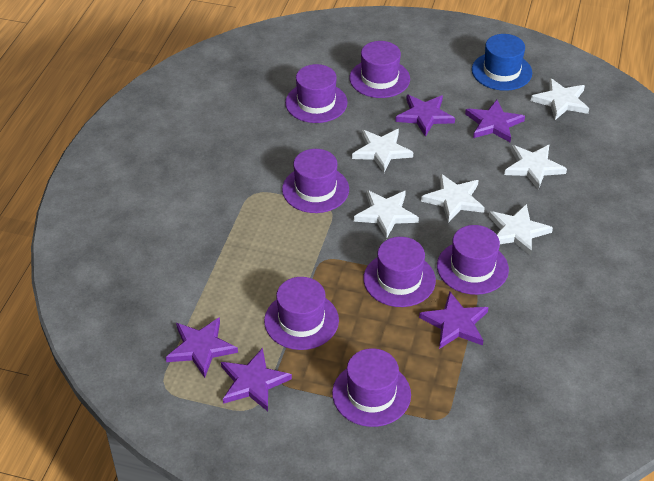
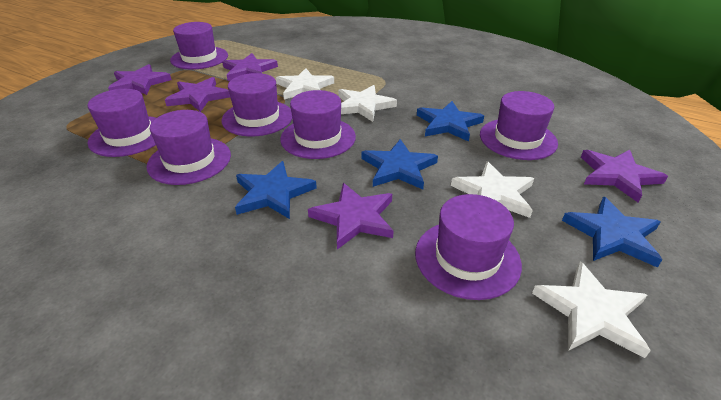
blue hat: [472,34,532,91] = 1 -> none = 0
blue star: none = 0 -> [235,161,317,219] [362,139,438,189] [417,101,484,142] [562,196,662,268] = 4
white star: [352,129,413,173] [354,190,419,239] [421,173,485,223] [489,204,553,256] [504,145,567,190] [531,78,589,120] = 6 -> [276,68,334,100] [338,85,397,122] [451,161,534,218] [532,261,651,358] = 4

